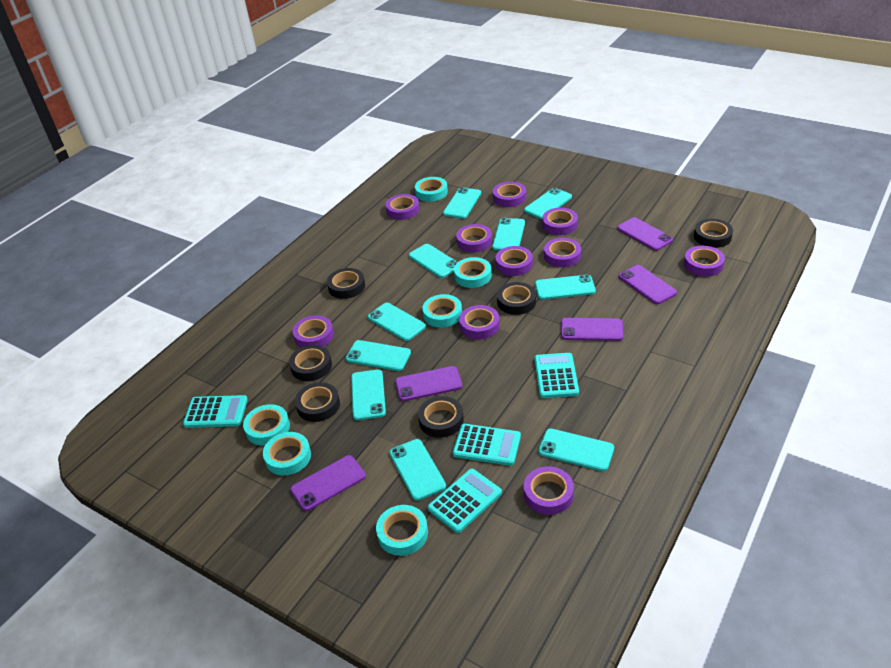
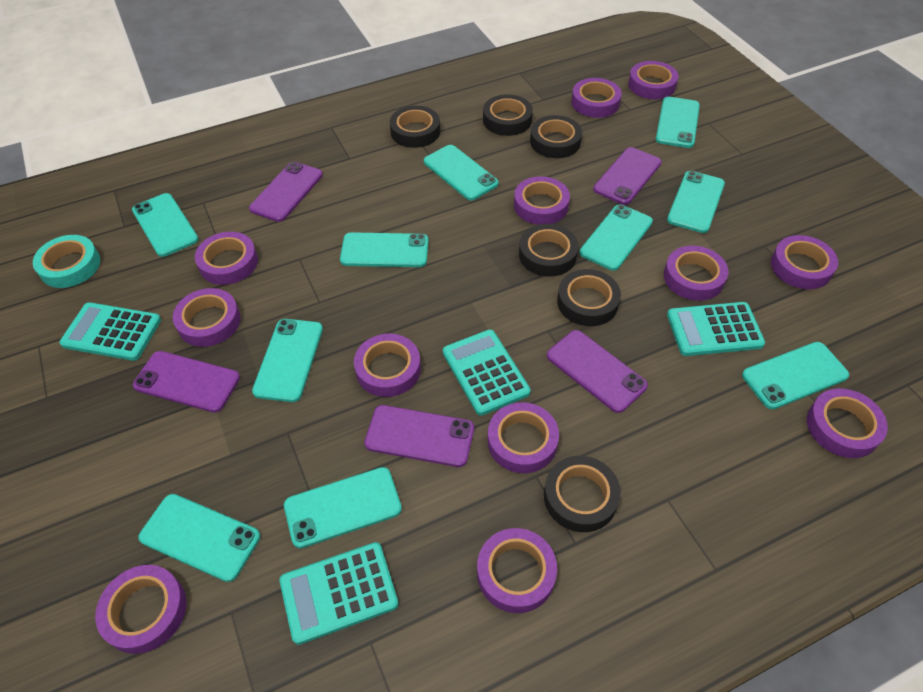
purple tape: [293,315,334,348] [385,194,420,220] [456,224,492,252] [459,305,500,339] [493,182,526,207] [495,246,533,276] [524,466,574,515] [542,208,578,235] [544,238,581,267] [684,246,725,277] = 10 -> [95,565,187,654] [173,288,241,347] [195,232,258,285] [354,334,421,397] [477,528,557,613] [488,403,559,473] [514,176,570,225] [571,78,622,118] [628,61,679,99] [664,246,728,301] [771,235,838,289] [807,388,888,458] = 12
turquoise tape: [243,404,290,446] [263,432,311,476] [376,505,428,556] [415,177,448,202] [422,294,462,328] [454,257,492,288] = 6 -> [33,235,100,288] = 1

